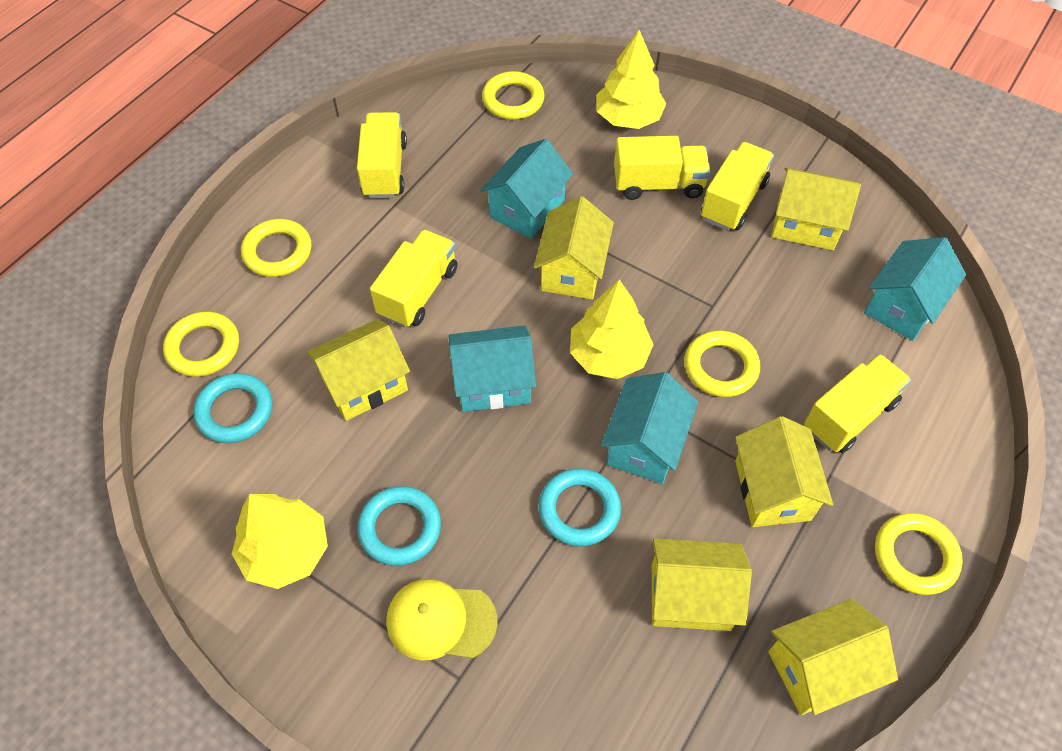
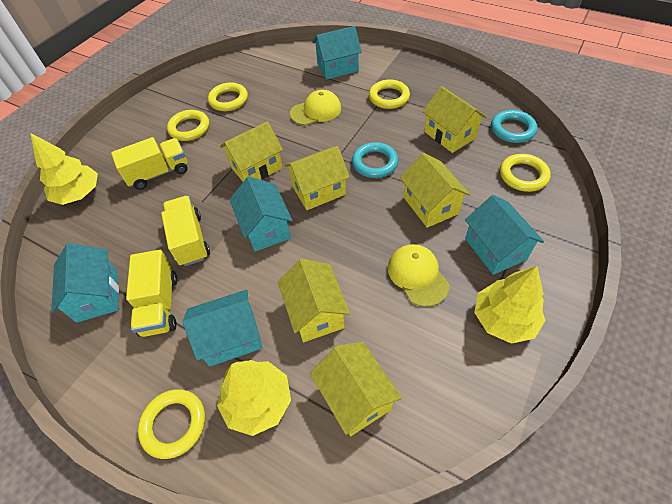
turquoise house: [448,325,536,412] [481,139,573,239] [601,372,698,484] [864,237,966,341] = 4 -> [51,243,119,323] [182,290,263,366] [230,176,293,252] [313,26,362,80] [465,195,544,275] = 5
turquoise ring: [193,373,273,443] [357,486,441,566] [538,468,621,546] = 3 -> [352,142,398,178] [491,110,538,143] = 2
yellow cap: [387,579,498,660] = 1 -> [290,90,341,125] [388,244,449,307] = 2
yellow truck: [357,112,407,198] [370,229,457,328] [614,136,711,200] [701,142,774,231] [804,354,911,453] = 5 -> [111,137,188,190] [126,250,177,337] [161,196,210,266] = 3

